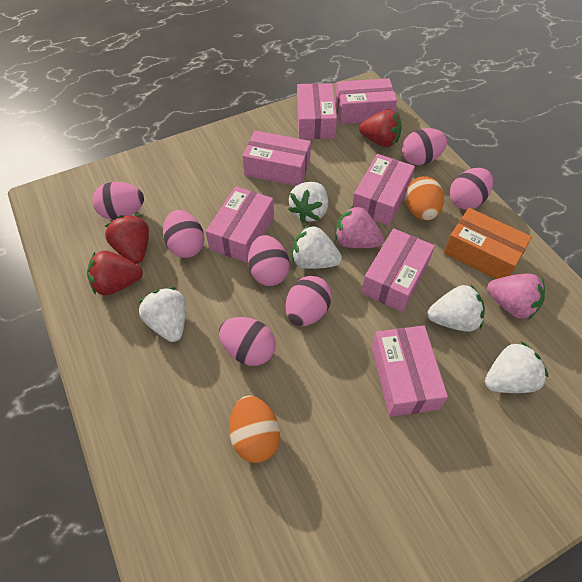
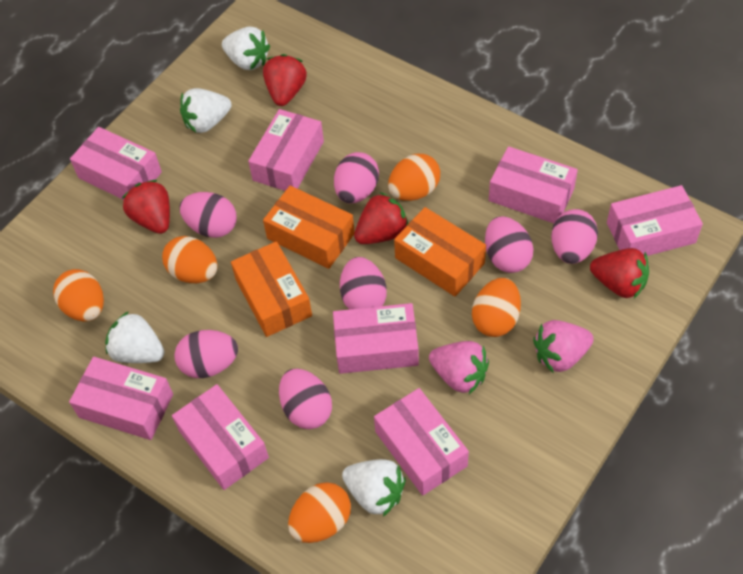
orange box: [443,208,532,279] = 1 -> [231,241,312,337] [263,186,355,269] [394,207,486,297] = 3
orange egg: [229,396,280,463] [405,176,444,220] = 2 -> [53,269,104,321] [162,236,218,283] [288,482,351,543] [388,154,440,201] [472,278,521,337] = 5
pink box: [206,186,274,263] [243,131,311,186] [297,83,337,139] [335,78,397,124] [352,154,415,226] [361,228,435,312] [372,326,448,417] = 7 -> [69,357,173,440] [70,127,162,200] [172,384,269,490] [248,109,324,191] [333,303,419,374] [374,388,469,496] [489,146,578,223] [607,185,703,256] = 8
red strawberry: [87,251,143,295] [104,215,149,264] [359,109,402,147] = 3 -> [122,180,170,234] [263,54,307,106] [354,192,408,244] [590,248,649,298] = 4
white strawberry: [138,287,186,342] [288,182,328,223] [292,225,342,269] [427,284,485,332] [485,341,548,393] = 5 -> [105,311,165,363] [180,88,232,133] [222,26,270,70] [342,459,406,517] = 4

